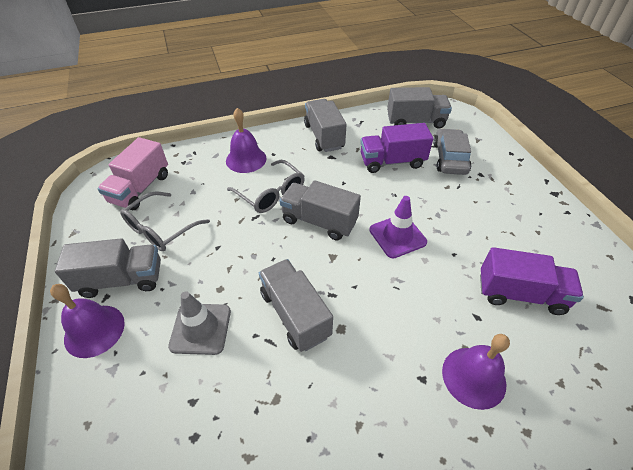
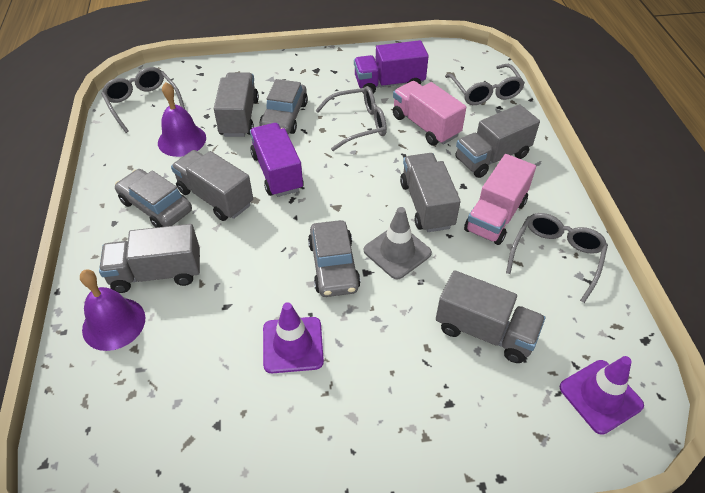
grey car: [433,128,472,175] = 1 -> [115,169,192,227] [259,79,308,134] [308,220,361,297] = 3
grey glasses: [120,191,210,251] [227,160,305,213] = 2 -> [101,67,185,133] [315,86,387,151] [445,64,525,105] [506,213,608,303] = 4
grey truck: [55,238,161,298] [259,259,333,352] [280,180,361,241] [304,99,346,152] [387,87,452,129] = 5 -> [99,224,200,293] [171,150,253,221] [214,73,259,137] [400,153,460,232] [436,270,545,363] [456,104,540,178] = 6
pink truck: [97,137,168,210] = 1 -> [393,81,466,145] [464,154,536,245] = 2
purple bell: [50,284,125,358] [226,108,267,173] [442,334,510,410] = 3 -> [80,270,145,351] [158,82,206,157] = 2
purple traffic cone: [369,196,427,259] = 1 -> [263,302,324,373] [559,356,644,435] = 2

